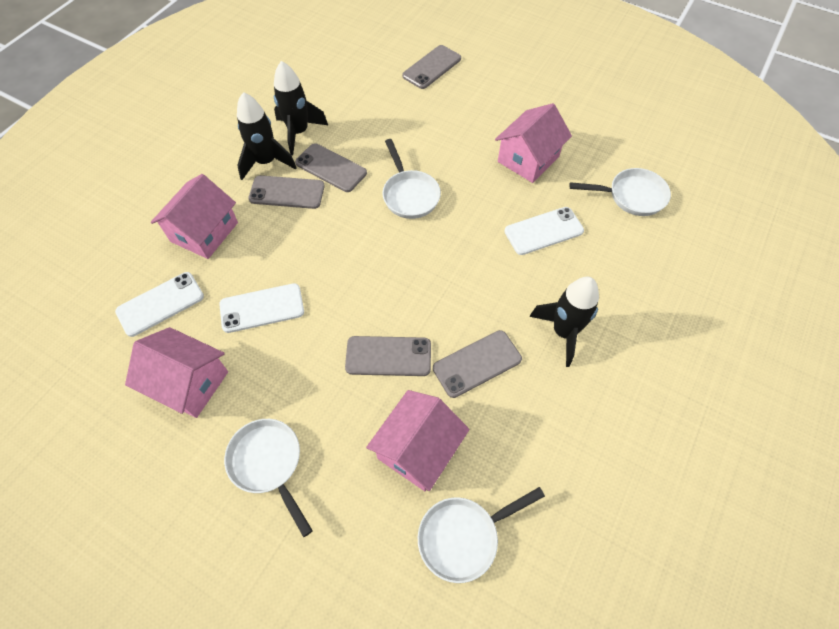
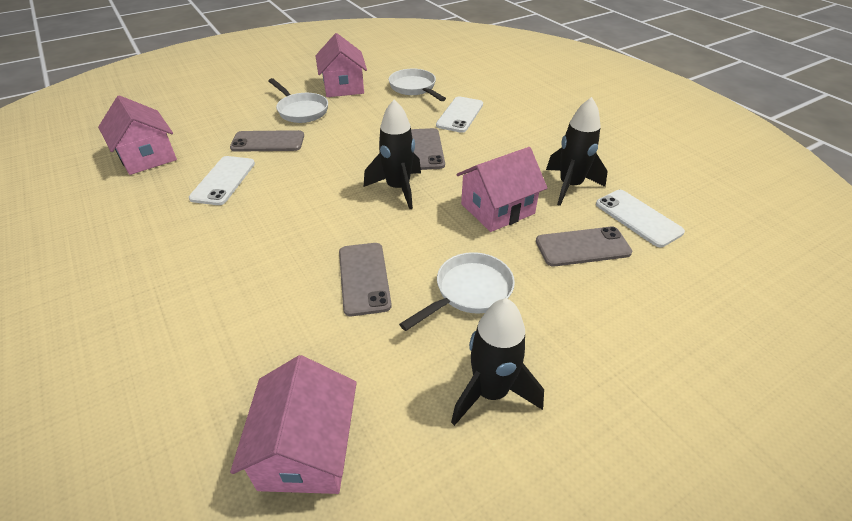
grey phone: [248,175,325,209] [295,143,367,192] [345,336,431,376] [402,45,461,89] [433,330,522,398] = 5 -> [230,130,304,152] [339,243,392,316] [411,128,445,170] [536,227,632,266] = 4
white pan: [224,419,313,537] [382,139,441,219] [418,487,545,583] [569,168,671,216] = 4 -> [268,78,328,123] [389,69,446,101] [399,252,515,331] = 3

